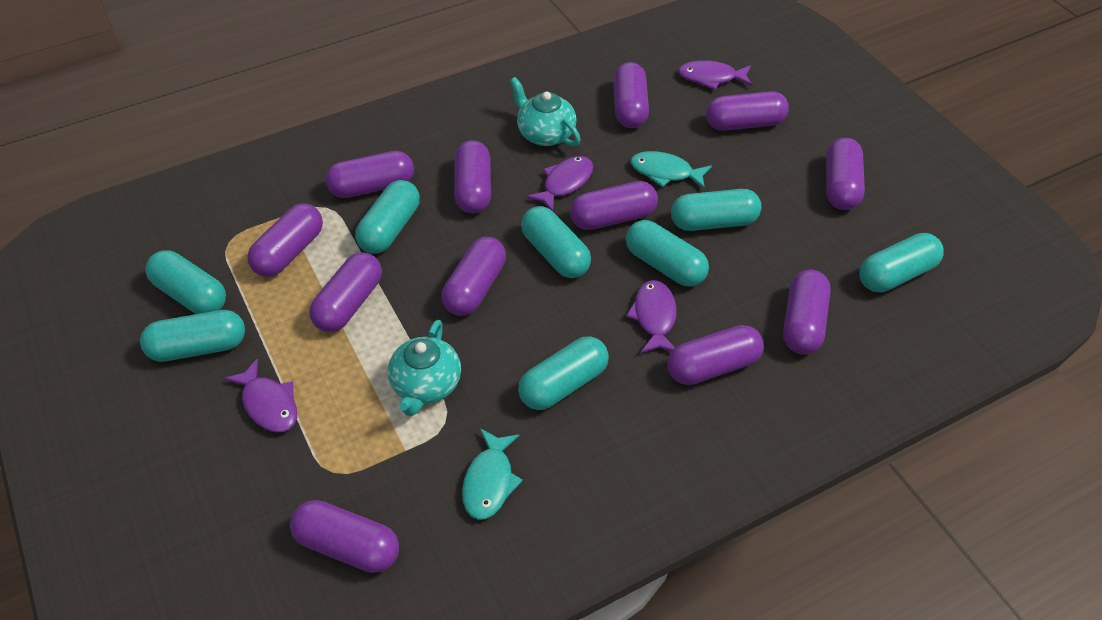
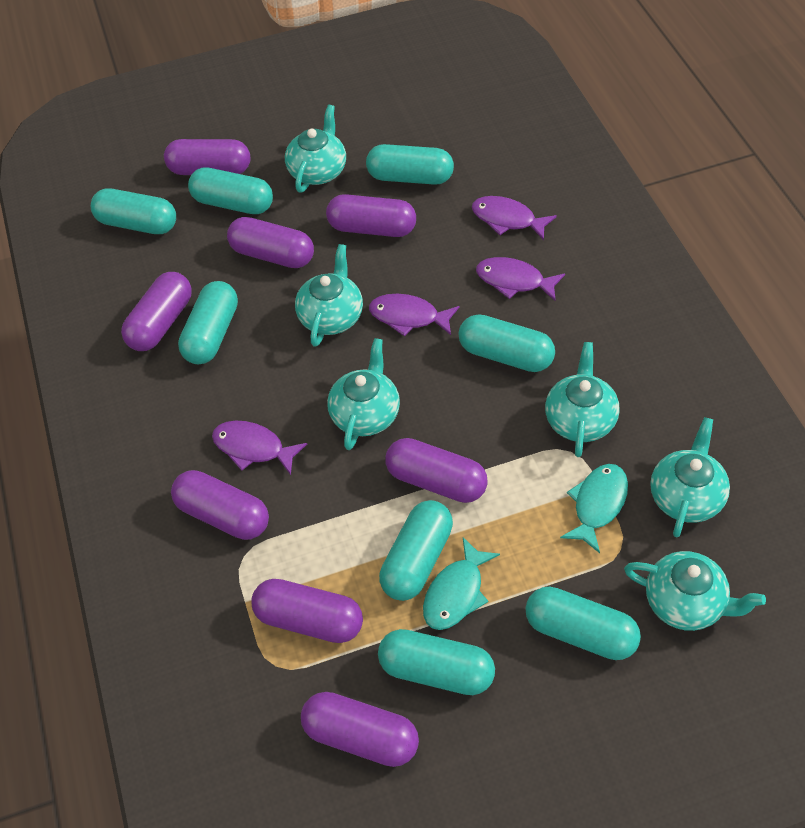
purple capsule: [247,203,323,277] [290,500,399,573] [309,253,382,332] [326,151,414,198] [442,237,506,316] [454,140,491,213] [570,181,658,230] [613,62,649,128] [667,325,764,385] [706,91,789,131] [783,270,831,355] [826,138,865,210] = 12 -> [121,272,192,351] [164,139,250,175] [171,470,269,540] [227,217,314,268] [251,579,363,643] [301,692,419,767] [326,194,416,237] [385,438,488,503] = 8
turquoise teapot: [388,320,461,416] [510,77,581,146] = 2 -> [285,105,346,193] [295,244,363,347] [327,338,400,450] [545,342,620,457] [624,551,766,631] [650,417,730,537] = 6

